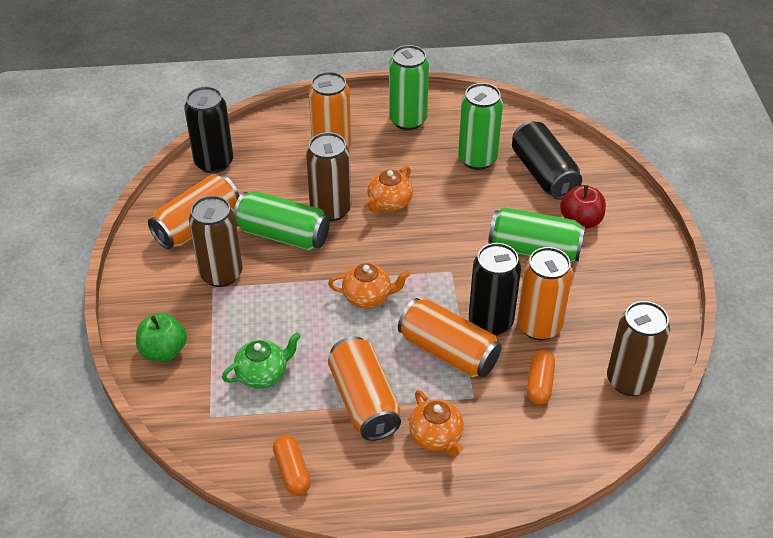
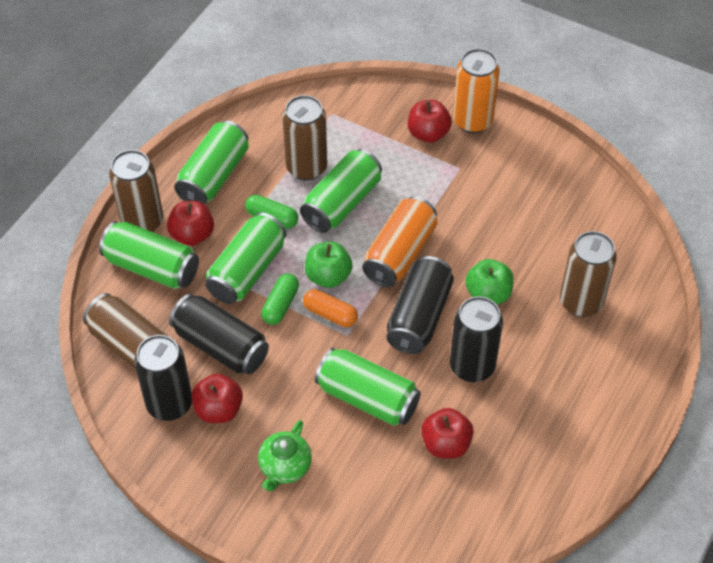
black can: [184,86,233,173] [469,243,521,336] [512,121,582,200] = 3 -> [134,335,192,421] [169,294,269,374] [386,256,454,354] [450,296,503,382] = 4
brown can: [189,195,242,287] [306,132,351,222] [607,301,670,396] = 3 -> [83,293,171,370] [109,150,163,232] [282,95,327,181] [560,231,617,317] = 4
green apple: [136,313,187,362] = 1 -> [305,242,353,288] [465,259,514,304] = 2
green can: [234,191,330,251] [389,45,429,130] [458,83,503,170] [488,207,585,262] = 4 -> [99,221,199,289] [174,121,249,205] [205,213,287,304] [300,149,382,233] [315,348,421,426] = 5
green capsule: none = 0 -> [245,195,298,229] [261,273,299,325] = 2
orange can: [148,174,239,250] [309,72,351,148] [328,336,401,441] [398,298,501,378] [517,247,573,340] = 5 -> [362,196,438,287] [453,48,500,133] = 2
orange capsule: [273,435,311,495] [527,350,555,405] = 2 -> [303,289,358,327] = 1
orange teapot: [328,263,410,308] [365,166,413,213] [409,390,464,457] = 3 -> none = 0
red apple: [560,185,606,229] = 1 -> [167,201,214,246] [191,374,243,423] [408,100,452,143] [421,408,474,459] = 4

